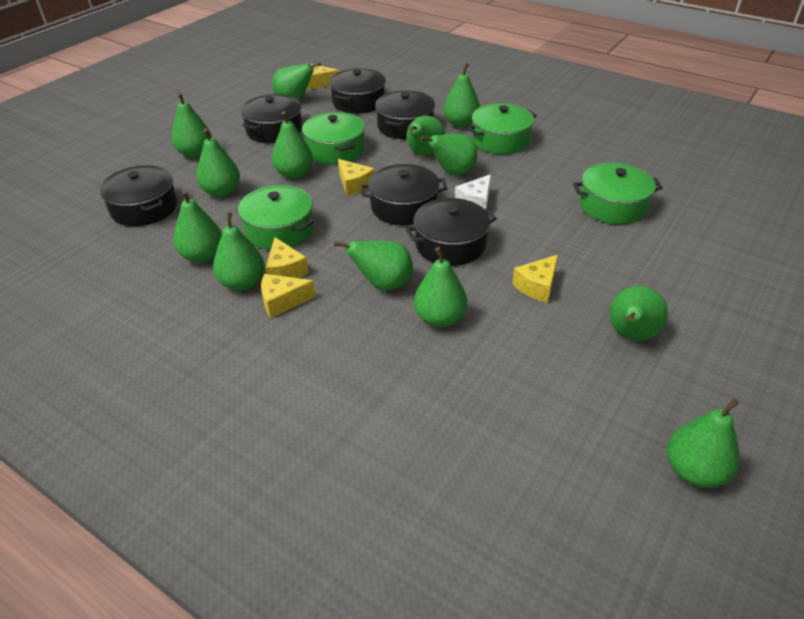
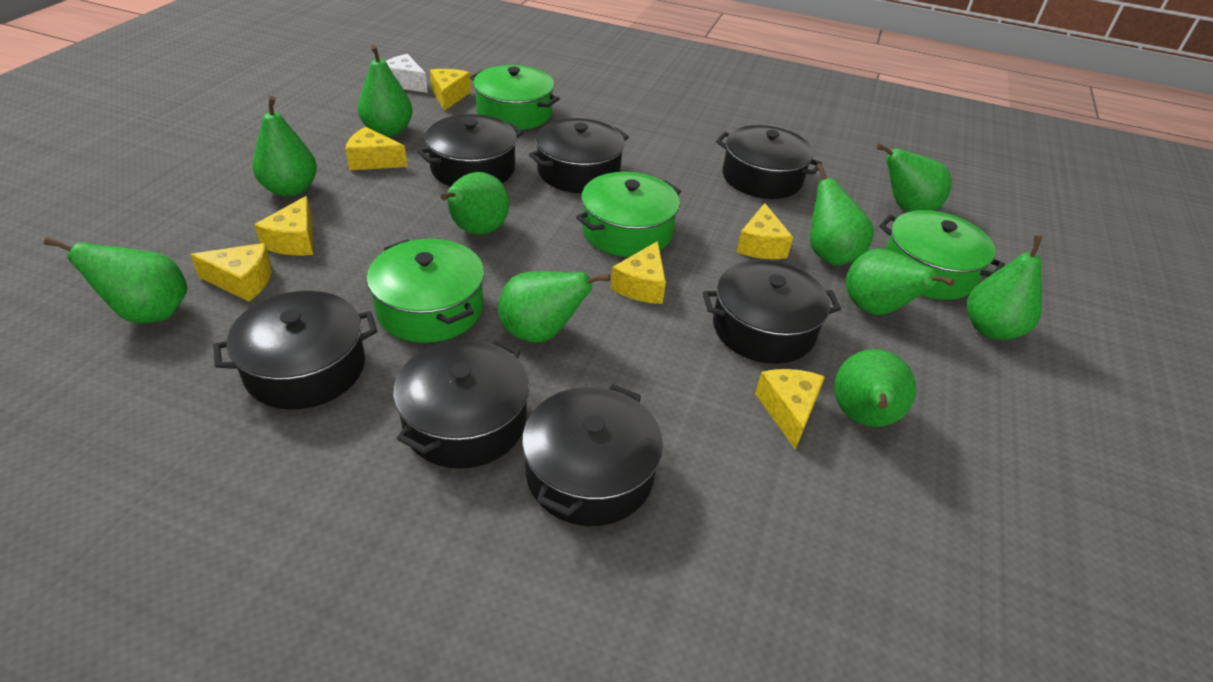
black pot: [100,165,177,226] [241,94,302,143] [329,68,386,114] [361,164,448,225] [375,90,435,139] [406,198,497,266] = 6 -> [213,291,377,410] [393,339,529,468] [417,114,523,187] [522,384,663,526] [529,118,629,193] [703,260,841,364] [716,125,822,199] = 7
green pear: [171,92,212,158] [174,190,222,263] [196,128,240,197] [213,212,265,291] [272,62,321,100] [272,111,313,179] [334,241,413,291] [406,116,445,156] [414,247,467,327] [420,134,478,175] [443,63,480,128] [610,286,668,341] [667,398,740,488] = 13 -> [44,237,188,323] [252,96,317,197] [358,45,413,137] [441,172,509,235] [498,271,610,342] [810,163,874,265] [834,349,916,427] [846,249,955,315] [876,144,952,212] [967,235,1042,340] = 10
yellow cheese: [261,274,316,318] [266,237,309,278] [307,64,339,90] [338,159,375,196] [512,255,558,303] = 5 -> [190,243,272,302] [254,196,313,256] [345,127,407,170] [430,69,471,111] [611,241,666,304] [737,203,793,259] [755,369,825,450] = 7

